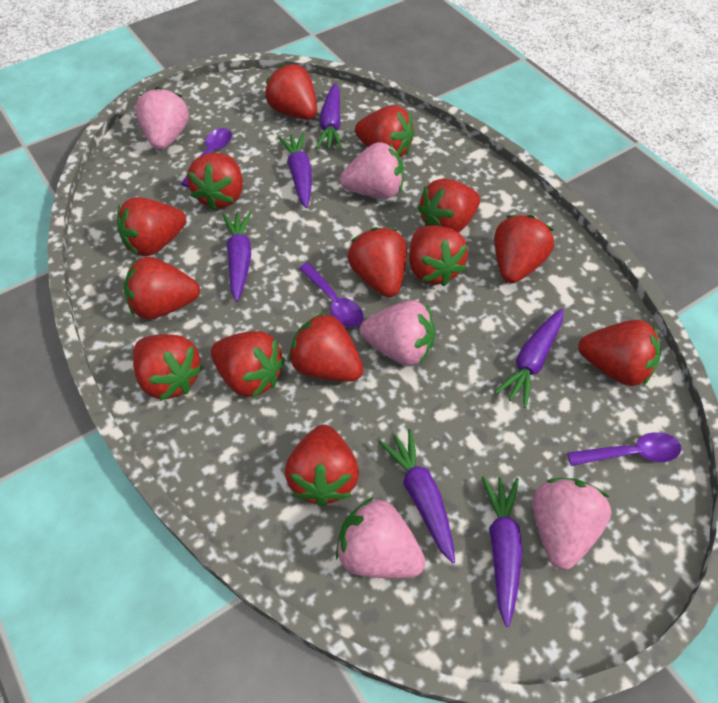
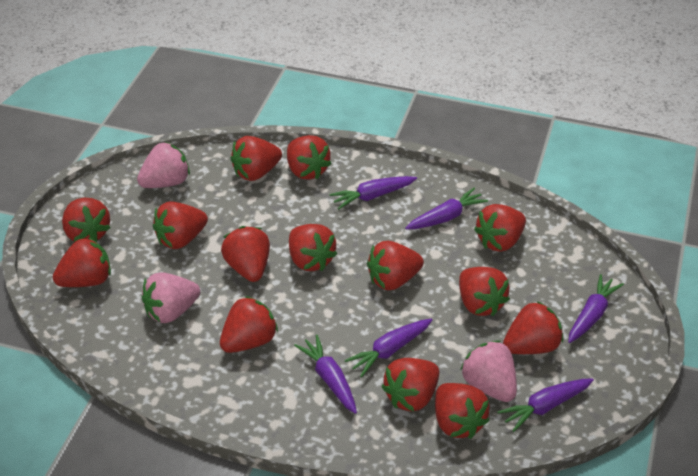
pink strawberry: [135,87,189,150] [336,497,426,578] [340,142,404,198] [360,300,435,366] [533,478,611,570] = 5 -> [137,142,190,188] [141,272,200,323] [461,341,517,402] = 3
purple spoon: [181,128,232,187] [299,263,363,328] [567,432,682,466] = 3 -> none = 0

